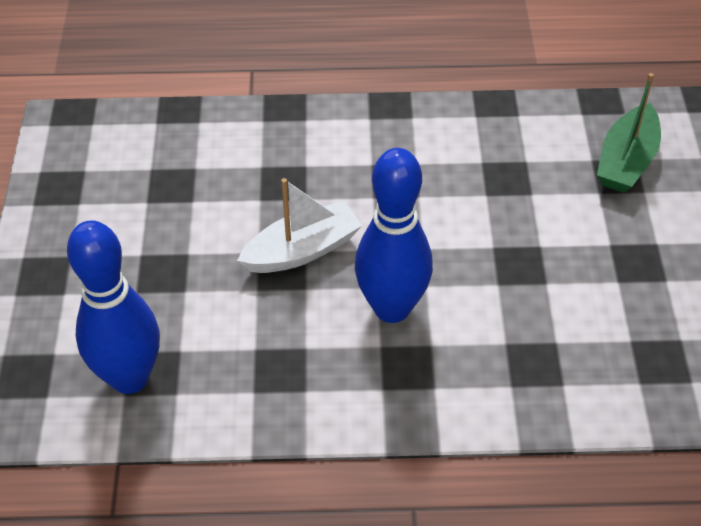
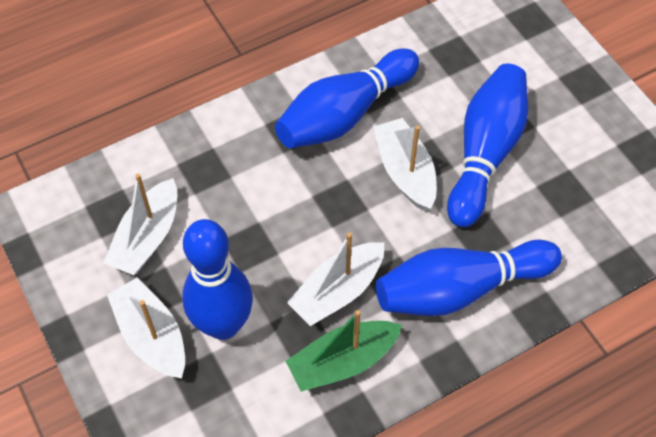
blue bowling pin: [67,220,160,394] [355,148,433,323] = 2 -> [182,219,253,340] [275,49,419,148] [376,240,562,316] [447,64,528,227] = 4
white boat: [237,178,362,273] = 1 -> [104,174,177,275] [107,278,185,379] [287,233,384,326] [374,118,437,211] = 4

